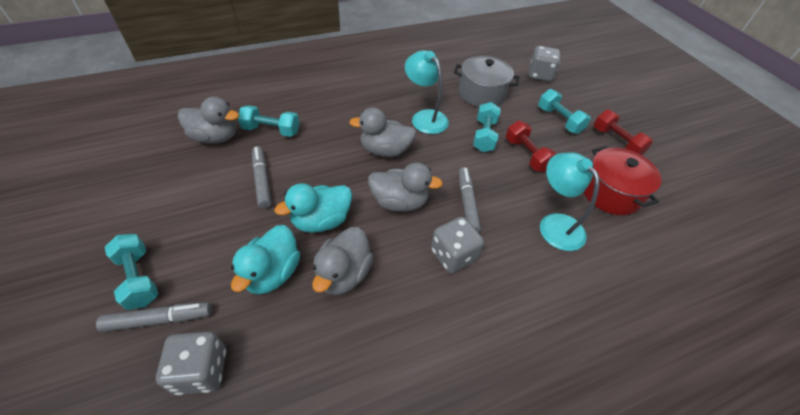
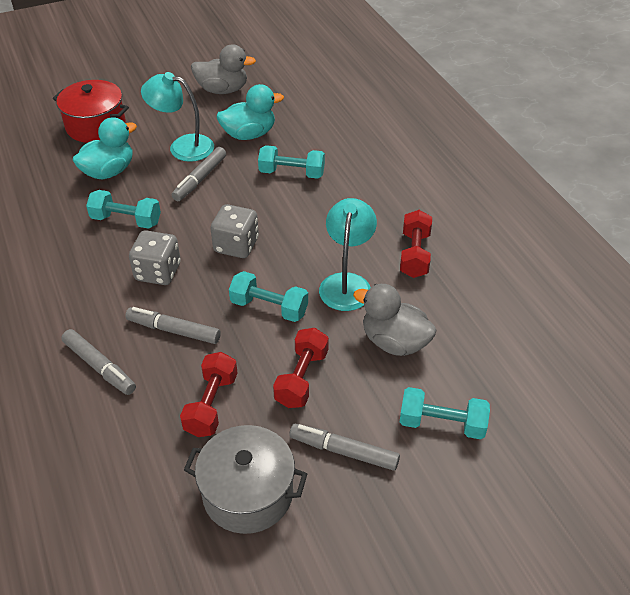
grey dice: [156,332,226,395] [431,217,484,273] [529,46,560,82] = 3 -> [129,230,181,285] [210,204,259,258] = 2
grey duck: [178,97,239,144] [312,227,373,295] [349,107,416,157] [368,162,443,212] = 4 -> [191,44,256,94] [353,284,436,356] = 2
grey marker: [96,302,212,332] [252,146,271,209] [459,167,481,233] = 3 -> [61,329,136,395] [125,307,221,344] [172,147,226,201] [289,424,400,471] = 4
red dumbbell: [506,121,556,172] [594,110,653,155] = 2 -> [180,352,237,437] [273,328,329,408] [400,210,432,278] = 3

